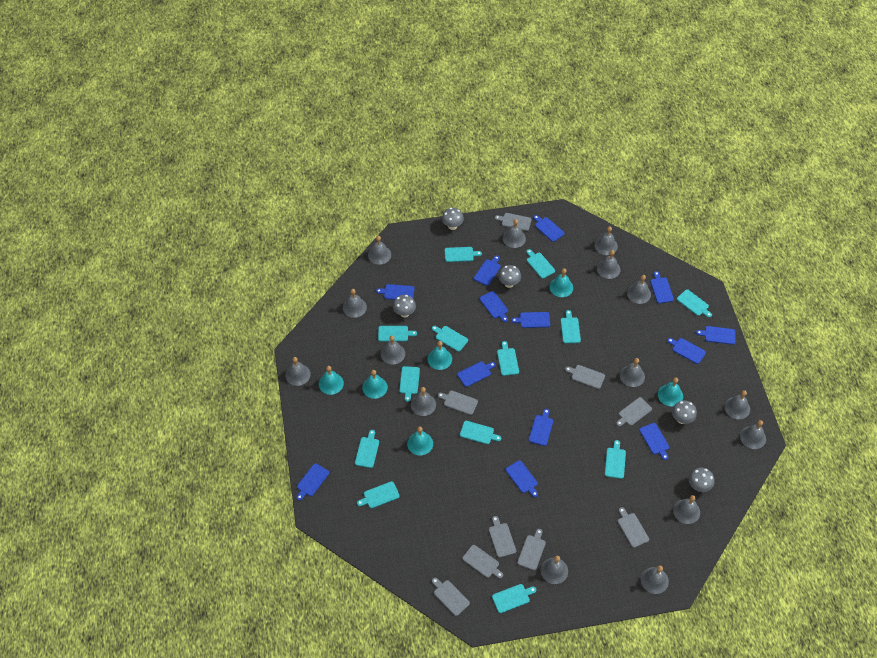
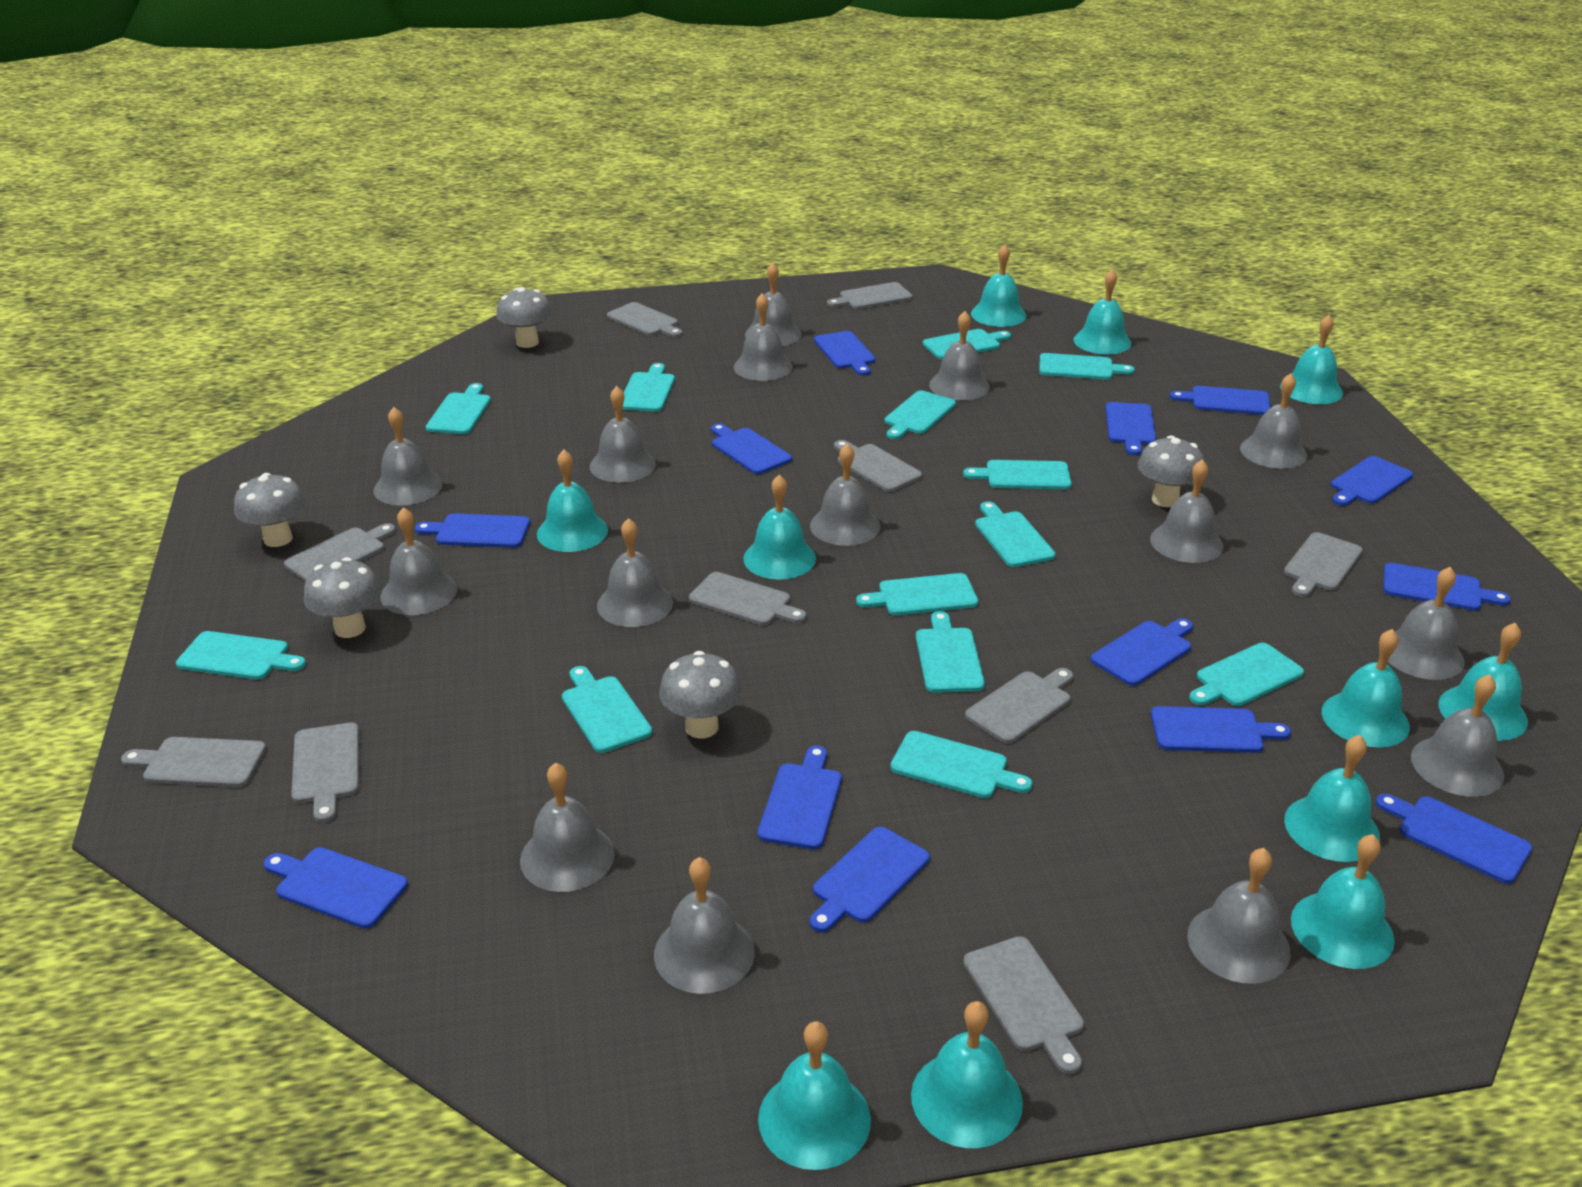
grey cutting board: [432,578,470,616] [438,391,478,415] [462,545,503,578] [489,516,516,558] [495,213,532,231] [517,529,546,570] [565,365,605,389] [616,397,652,427] [618,507,649,548] = 9 -> [121,737,266,787] [284,523,396,582] [291,723,359,822] [607,302,683,337] [689,572,806,625] [827,282,912,309] [834,440,922,492] [963,936,1084,1074] [965,668,1073,743] [1284,532,1363,597] = 10
turquoise bell: [319,366,344,395] [362,370,388,399] [407,427,433,455] [427,341,452,370] [549,268,573,297] [658,378,683,407] = 6 -> [537,450,608,552] [743,475,816,580] [758,1021,871,1170] [911,1001,1023,1148] [971,244,1026,327] [1073,269,1132,355] [1280,315,1343,404] [1284,735,1380,862] [1291,834,1395,969] [1322,629,1410,747] [1439,623,1528,741] = 11

